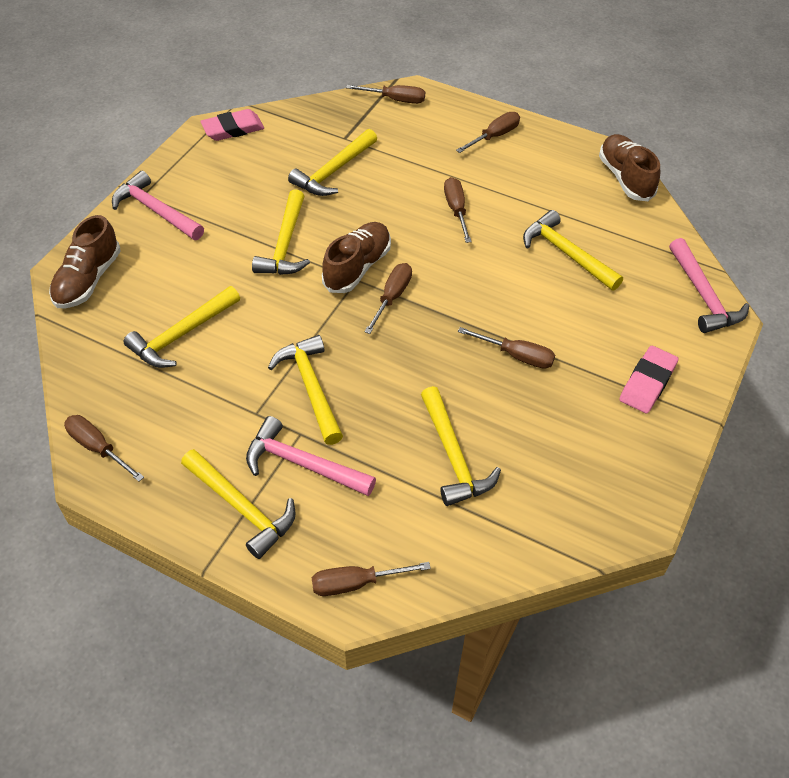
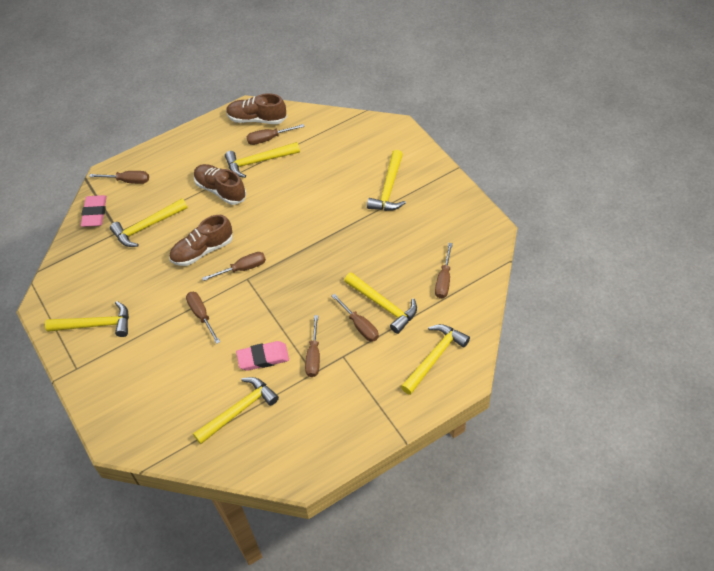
pink hammer: [112,171,204,240] [246,416,376,496] [669,238,749,333] = 3 -> none = 0

